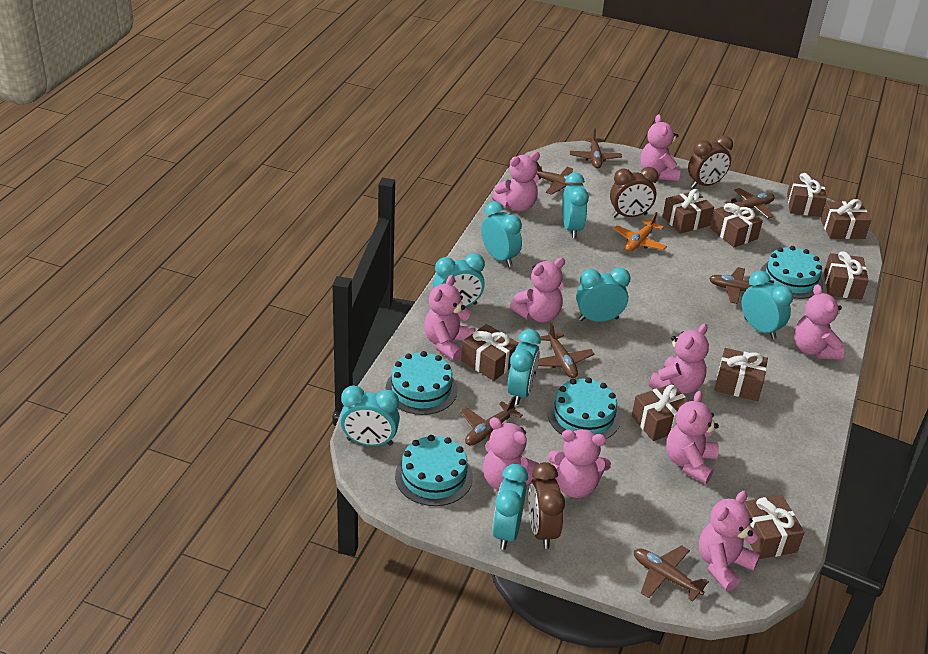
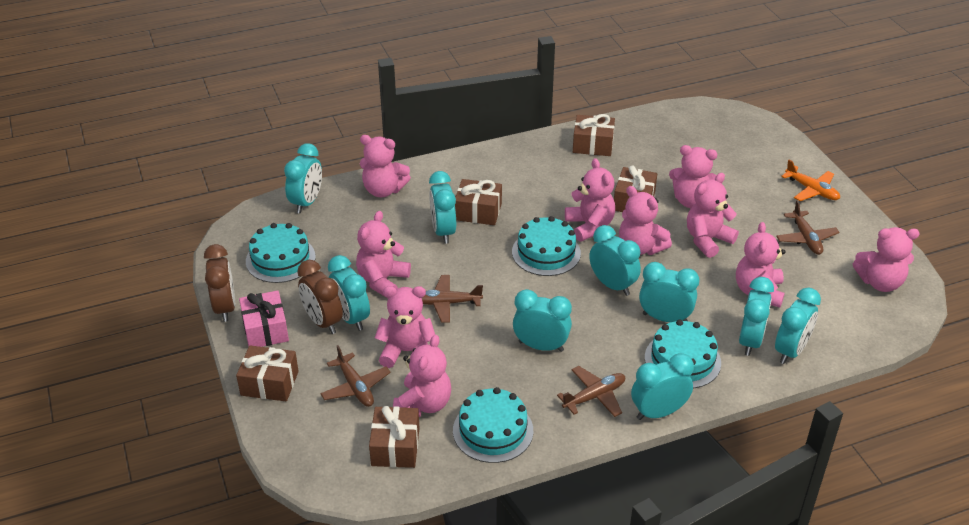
brown clock: [528,462,565,549] [610,167,658,218] [688,135,733,188] = 3 -> [204,244,235,322] [297,260,343,334] = 2
brown gift: [461,324,519,381] [632,384,689,441] [662,189,714,234] [710,202,763,247] [715,348,768,401] [743,495,805,559] [787,173,827,217] [821,199,871,239] [824,251,869,300] = 9 -> [236,345,299,401] [369,406,420,468] [455,179,502,225] [573,114,615,156] [614,166,657,212] = 5
brown plane: [460,396,523,445] [536,161,583,195] [538,323,594,378] [570,128,622,169] [634,545,709,602] [709,267,774,304] [725,188,775,219] = 7 -> [320,345,391,407] [422,275,483,323] [557,366,625,417] [776,200,840,255] = 4
pink gift: none = 0 -> [239,290,289,347] = 1
turquoise clock: [340,385,400,446] [433,253,485,307] [481,201,522,267] [492,464,528,550] [507,329,541,405] [562,173,589,238] [576,268,631,322] [742,271,793,339] = 8 -> [284,143,322,214] [328,255,370,331] [429,171,456,244] [513,289,572,352] [589,225,641,296] [631,353,694,420] [639,262,699,322] [739,277,774,356] [775,288,821,364] = 9

